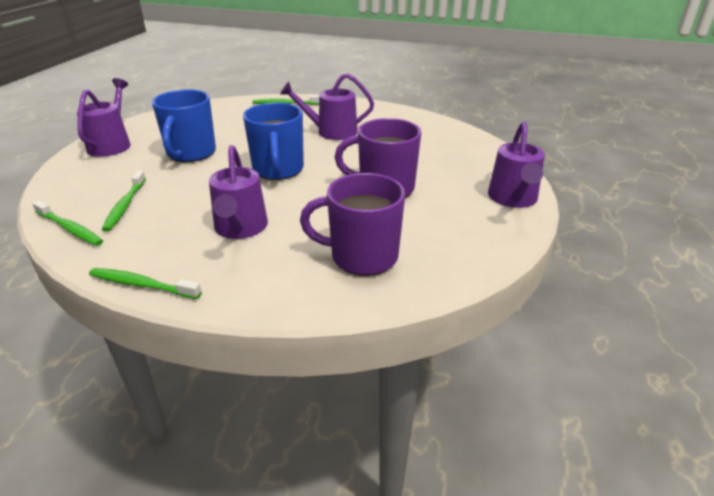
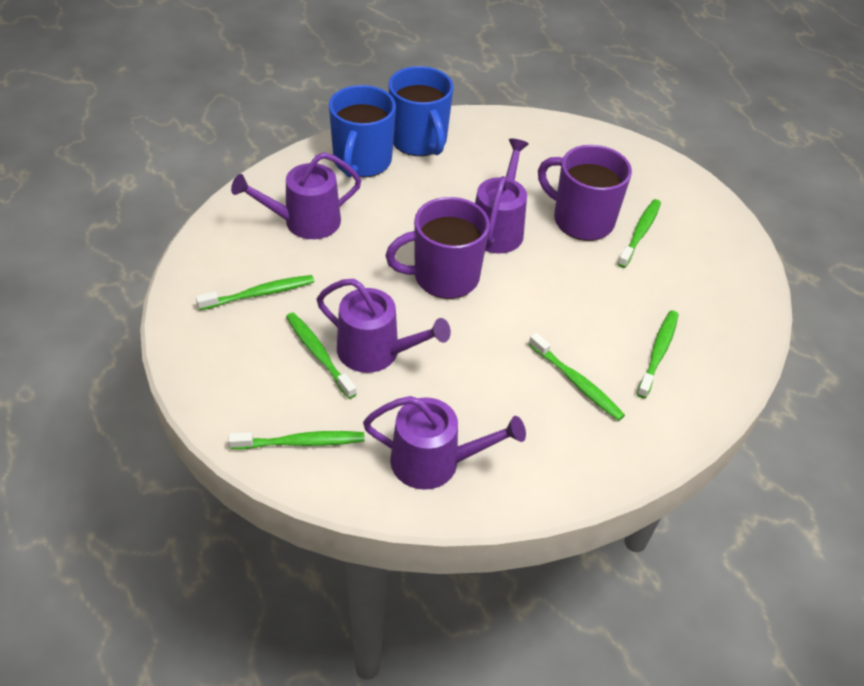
green toothbrush: [32,200,103,246] [89,268,202,299] [102,171,146,232] [253,95,319,105] = 4 -> [196,275,314,310] [228,431,365,450] [286,312,357,399] [529,333,625,421] [618,199,661,268] [637,310,679,398] = 6

